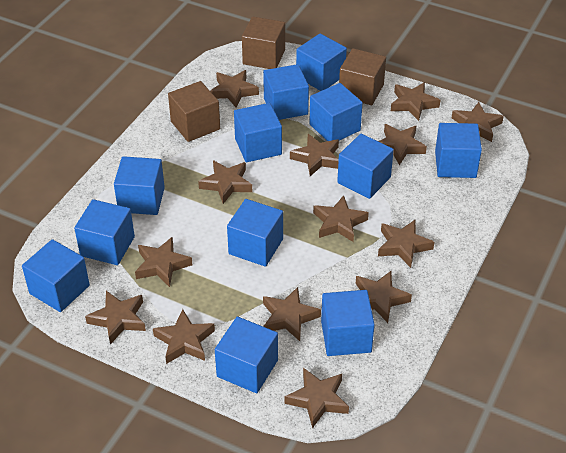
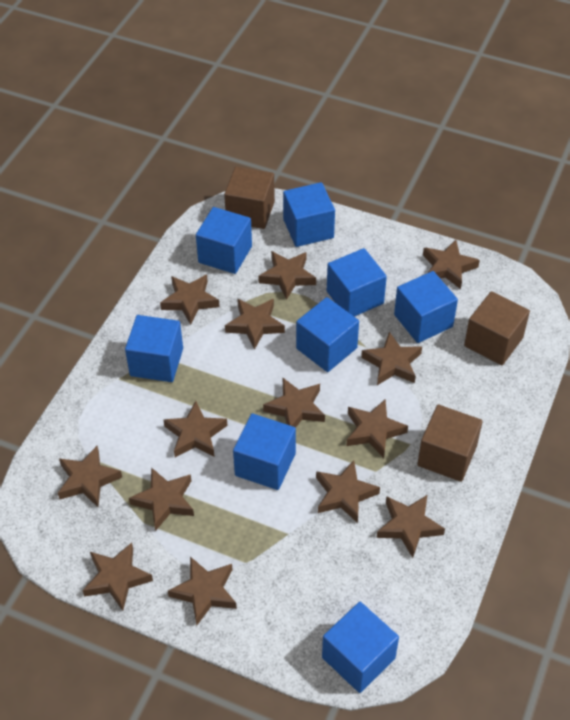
blue cube: [22,239,90,312] [74,199,135,265] [114,156,165,215] [215,317,278,393] [227,199,283,267] [234,103,282,162] [263,64,309,120] [296,34,347,91] [309,83,363,141] [321,290,375,356] [337,134,394,199] [435,123,482,178] = 12 -> [125,315,183,382] [196,207,252,274] [233,413,296,490] [283,182,335,247] [296,297,359,372] [322,602,399,693] [327,248,387,317] [394,271,458,343] = 8

